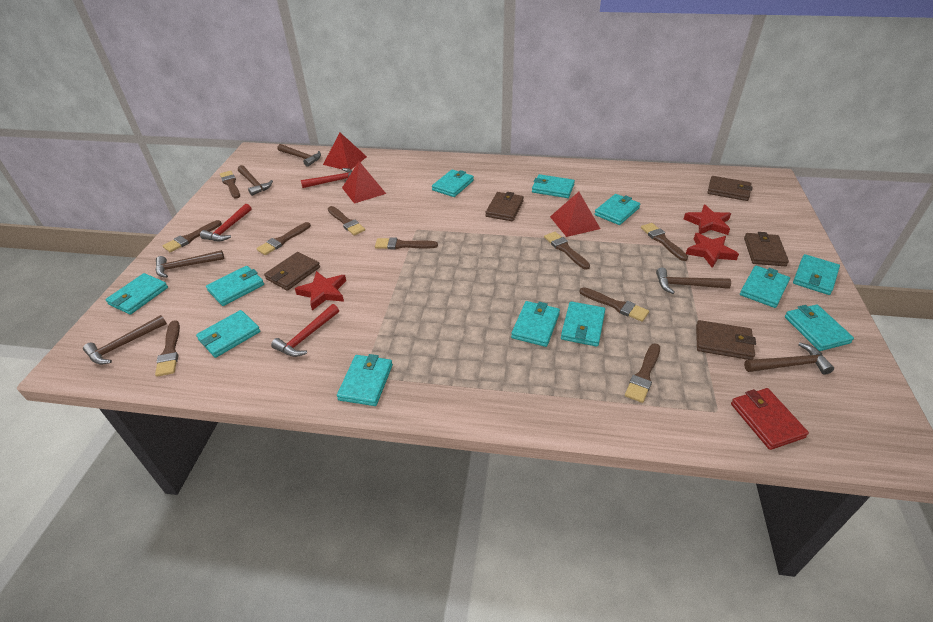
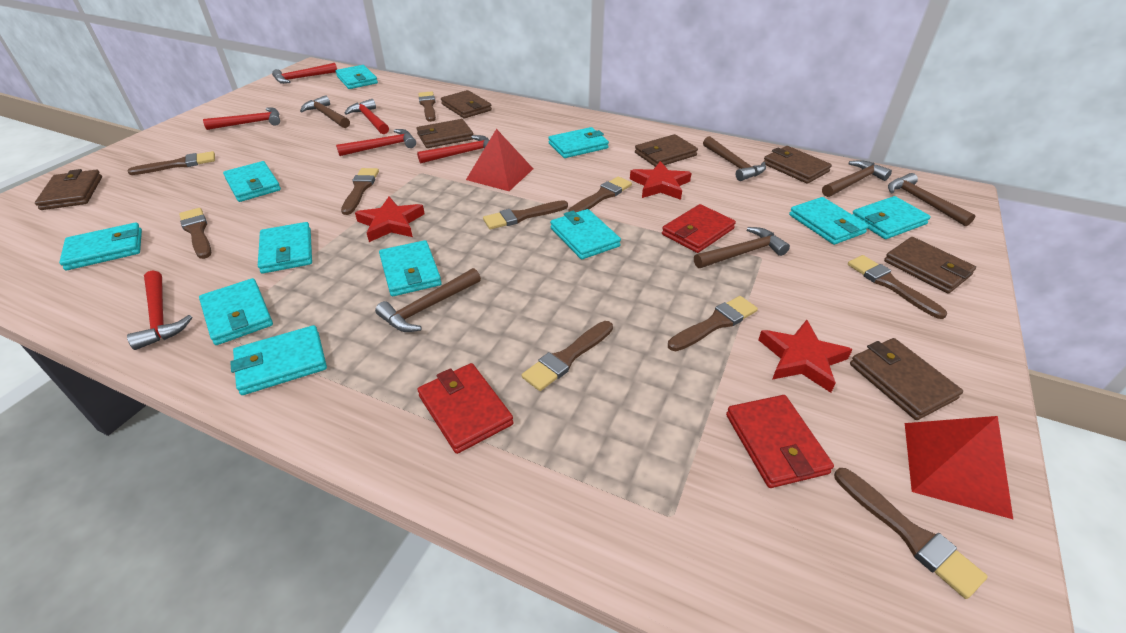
brown wallet: [264,252,320,291] [486,192,524,221] [696,320,756,360] [708,176,753,201] [744,232,789,266] = 5 -> [35,169,102,210] [417,119,473,148] [441,90,492,118] [635,134,698,167] [763,146,832,184] [850,338,963,420] [884,237,976,294] = 7
red hammer: [200,204,251,241] [271,304,339,357] [301,168,352,188] = 3 -> [127,270,192,350] [203,108,280,130] [272,63,337,84] [336,129,416,156] [344,99,389,134] [417,135,489,164] = 6
red pyramid: [323,133,367,169] [342,161,386,204] [550,192,600,237] = 3 -> [466,129,533,191] [905,416,1013,519] = 2
red wallet: [731,388,809,450] = 1 -> [417,363,514,454] [662,204,736,253] [726,395,834,488] = 3
turquoise wallet: [106,273,168,315] [196,310,260,358] [206,266,264,306] [337,354,393,406] [432,169,474,197] [511,301,560,347] [532,174,575,198] [561,301,605,347] [595,194,640,225] [740,266,790,308] [785,304,854,351] [793,254,840,295] = 12 -> [59,223,142,270] [199,278,273,345] [223,161,281,202] [230,325,327,395] [258,222,312,273] [335,65,378,89] [379,240,442,296] [548,127,609,158] [550,209,621,259] [789,197,869,245] [852,196,931,239] = 11

